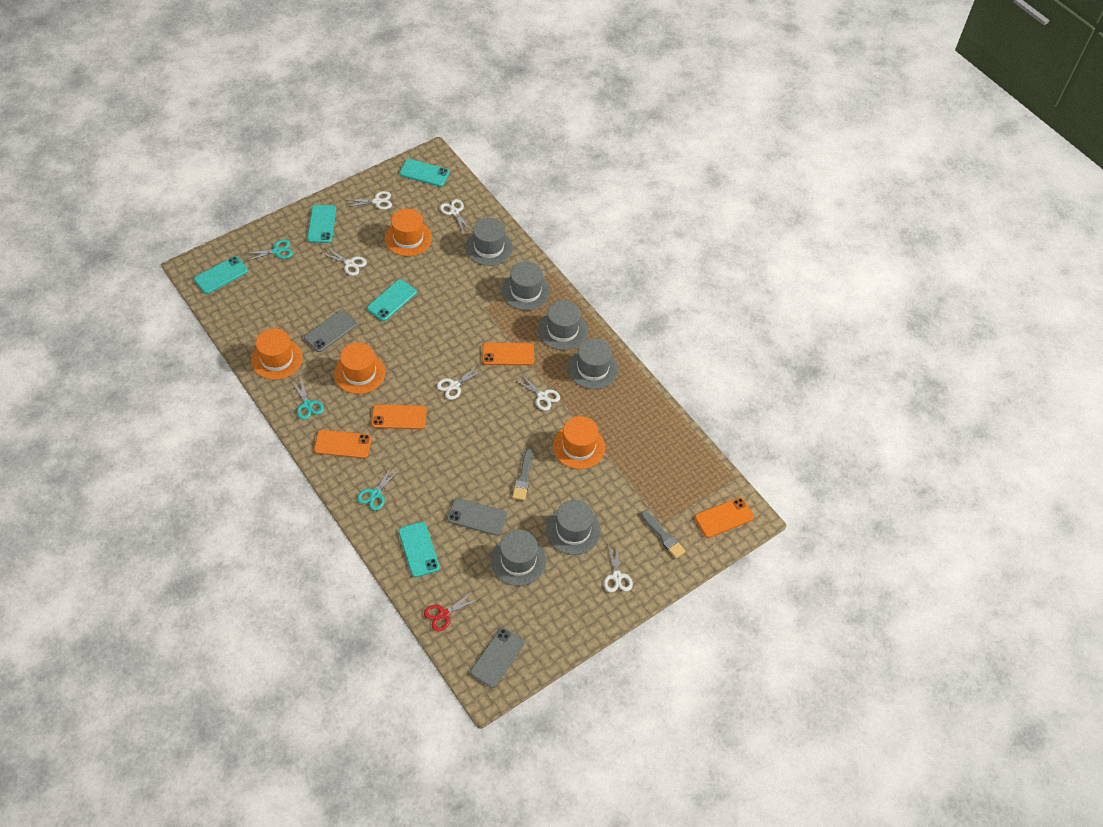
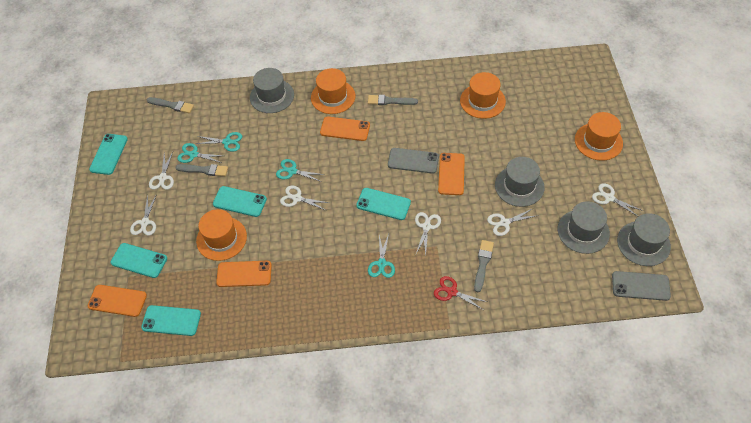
grey brush: [512,449,533,500] [641,511,686,559] = 2 -> [147,97,194,113] [175,164,228,176] [368,95,418,105] [474,240,494,292] = 4
grey hat: [465,218,513,266] [491,530,546,586] [502,261,550,311] [538,300,587,350] [546,500,601,555] [568,338,618,389] = 6 -> [250,68,294,113] [495,157,545,207] [558,201,610,254] [617,213,671,266] = 4
grey phone: [304,310,357,352] [447,498,507,536] [470,628,525,688] = 3 -> [388,148,439,174] [612,271,671,301] = 2
turquoise scissors: [244,239,293,261] [291,376,324,419] [357,465,400,510] = 3 -> [177,143,223,163] [196,132,242,152] [276,159,325,182] [368,234,395,278] = 4

